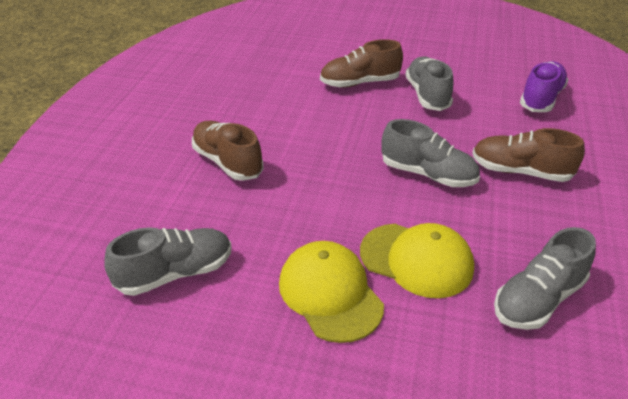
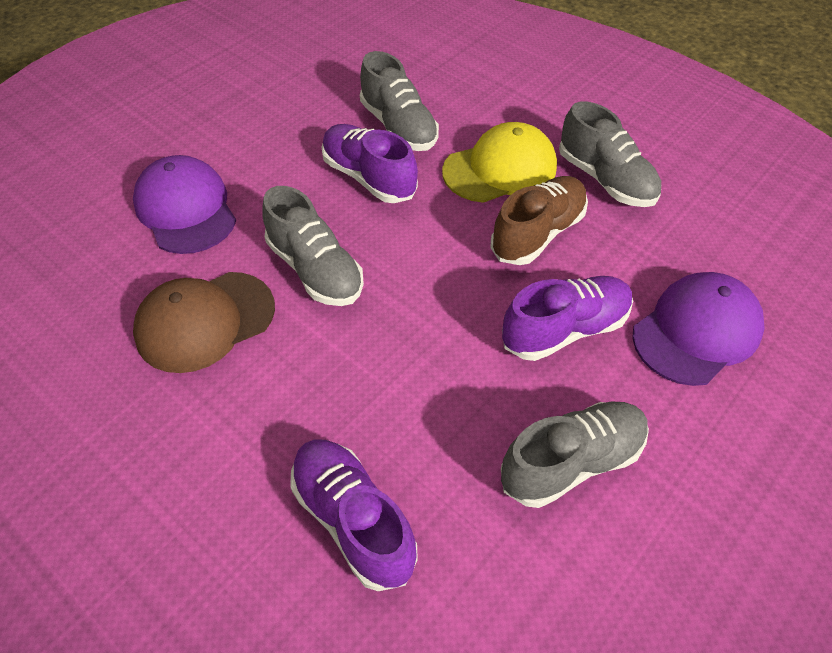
brown cap: none = 0 -> [133,272,275,373] = 1
brown shoe: [192,121,263,181] [320,39,403,88] [472,128,585,182] = 3 -> [490,176,588,265] = 1
purple cap: none = 0 -> [133,155,236,254] [632,272,765,386] = 2
purple shoe: [520,61,568,112] = 1 -> [290,439,417,591] [322,124,418,203] [502,276,633,361] = 3
yellow cap: [279,241,384,343] [360,223,474,298] = 2 -> [442,122,557,203] = 1

